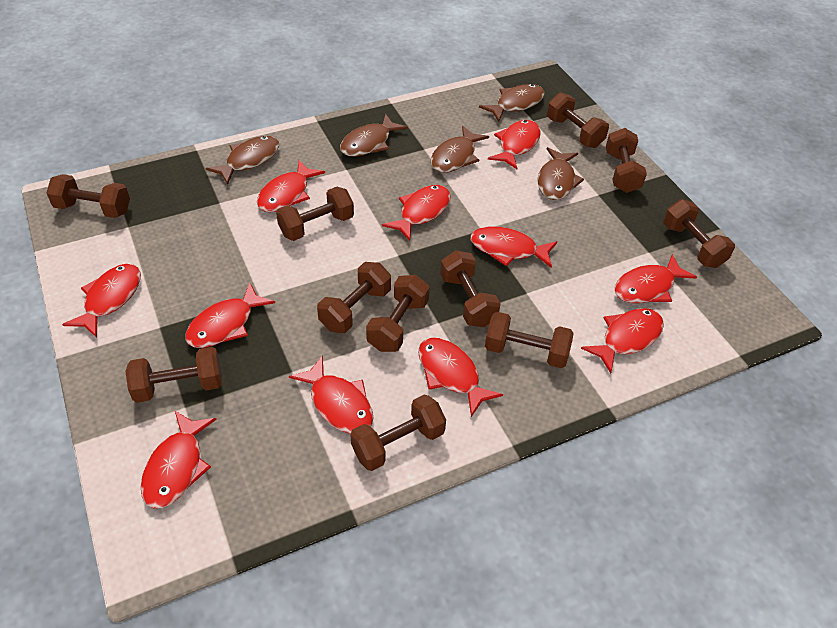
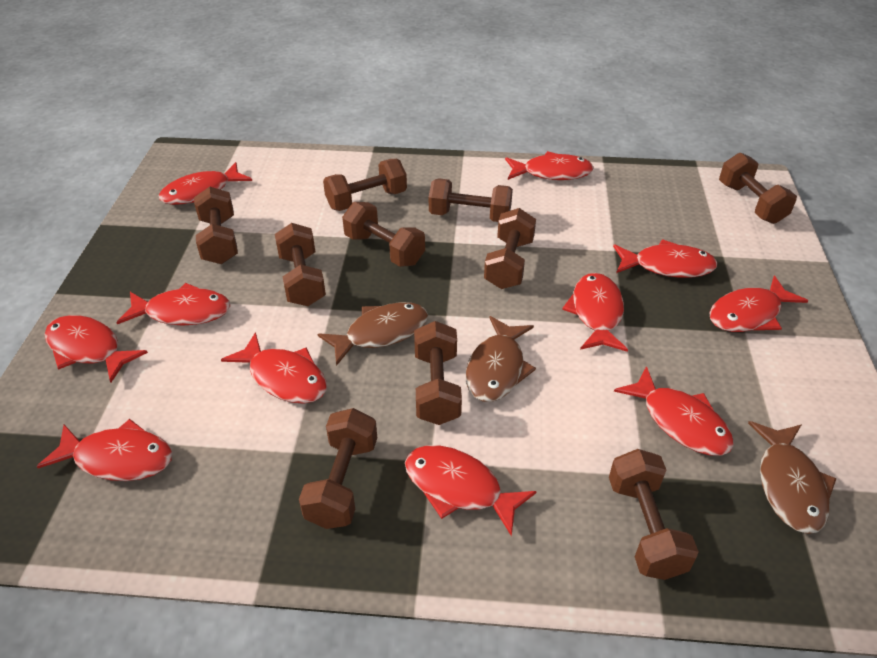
brown dumbbell: [46,174,130,218] [125,347,222,403] [276,187,354,241] [317,262,391,333] [350,394,446,471] [366,275,430,352] [440,250,501,327] [485,312,573,368] [547,92,609,148] [606,128,647,193] [663,199,735,268] = 11 -> [194,187,238,264] [275,223,326,306] [299,408,377,529] [323,159,407,211] [342,202,425,267] [414,321,462,425] [429,178,513,222] [484,208,536,289] [609,449,699,580] [719,153,797,224] = 10
brown fish: [205,136,279,185] [340,114,408,157] [431,125,489,173] [479,84,545,122] [537,147,584,200] = 5 -> [317,302,428,366] [466,316,536,402] [748,421,837,534] = 3

